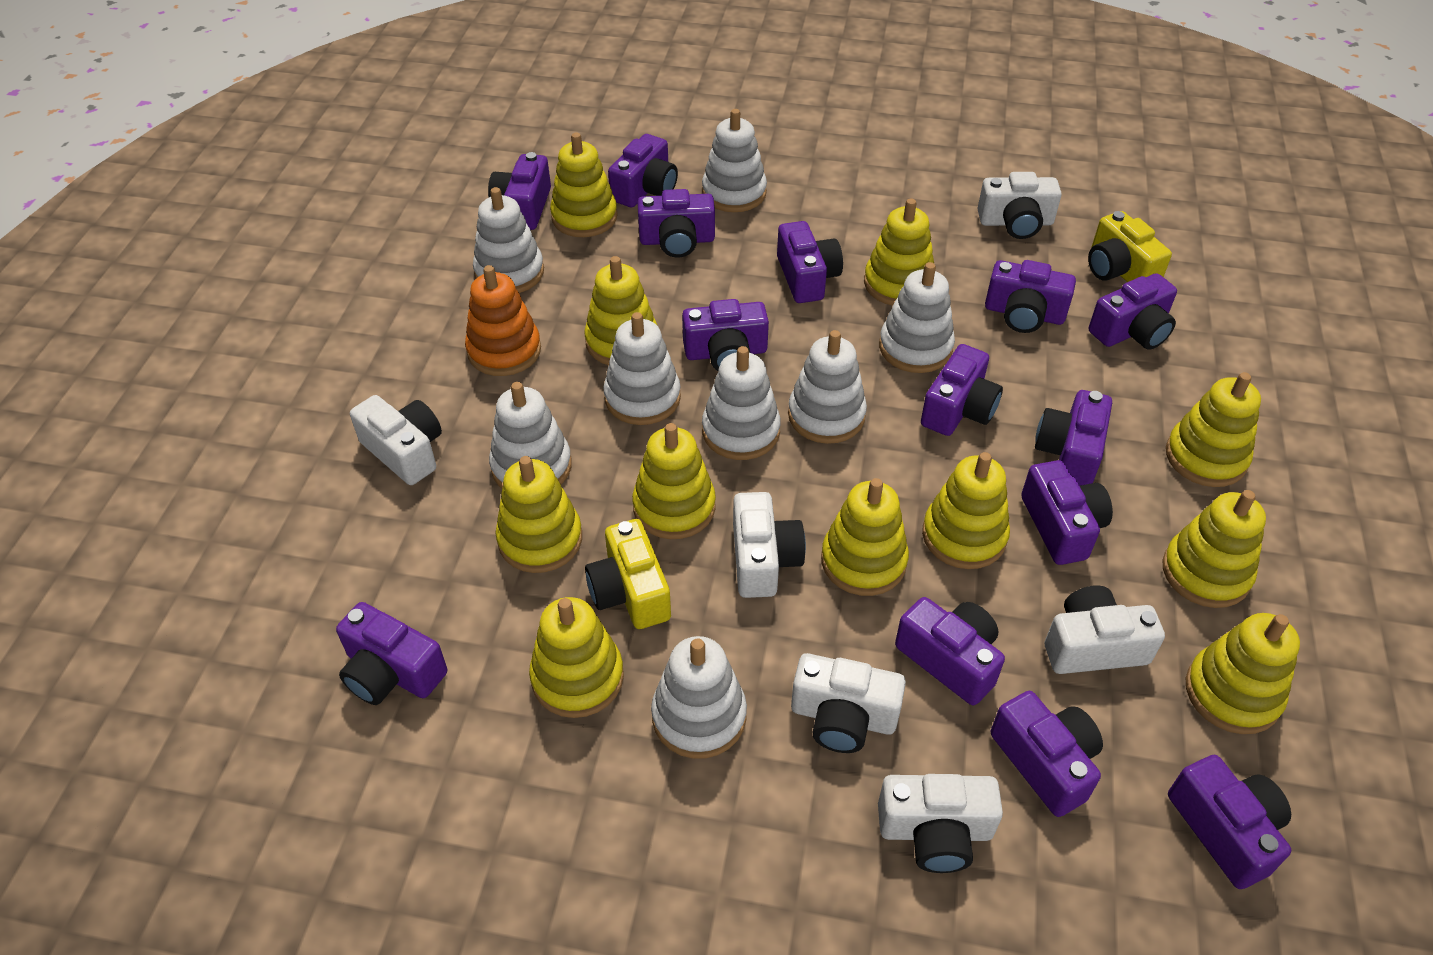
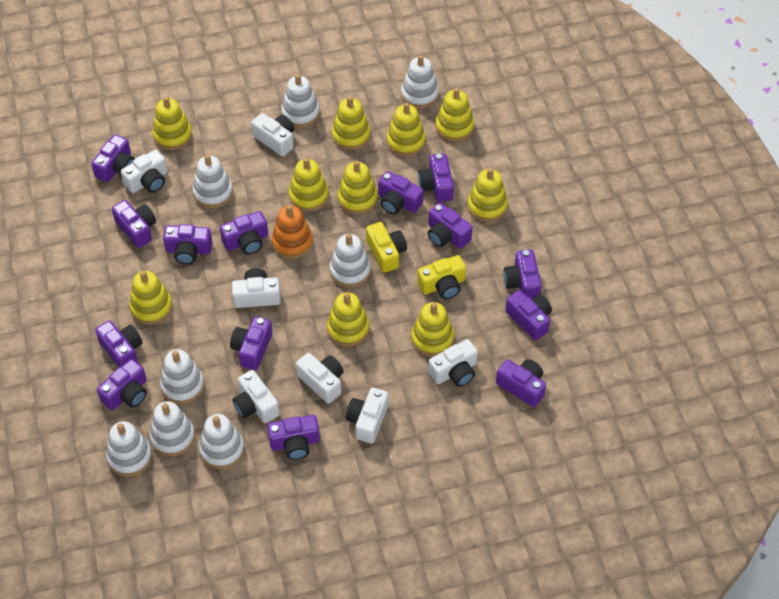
white camera: [350,395,442,485] [733,492,806,598] [791,653,906,753] [878,774,1003,873] [977,172,1062,239] [1045,585,1165,674] = 6 -> [121,149,168,193] [232,268,281,308] [232,370,280,423] [251,113,294,157] [296,353,344,404] [346,388,389,443] [428,339,478,387] = 7
yellow stacking toy: [496,456,582,573] [529,597,624,718] [550,133,617,237] [584,256,657,365] [632,423,716,539] [821,478,909,596] [864,199,934,306] [922,452,1010,569] [1162,490,1266,608] [1166,372,1261,487] [1186,613,1300,734] = 11 -> [129,271,172,325] [152,97,192,150] [289,158,329,212] [327,292,369,346] [332,96,370,150] [338,161,378,214] [387,103,426,156] [411,302,454,356] [435,88,474,142] [467,168,508,222] = 10

